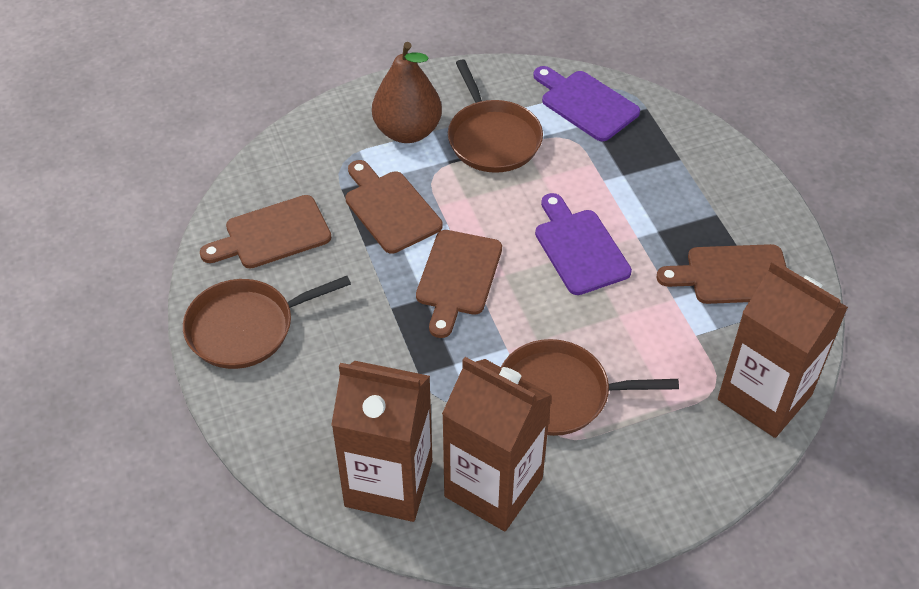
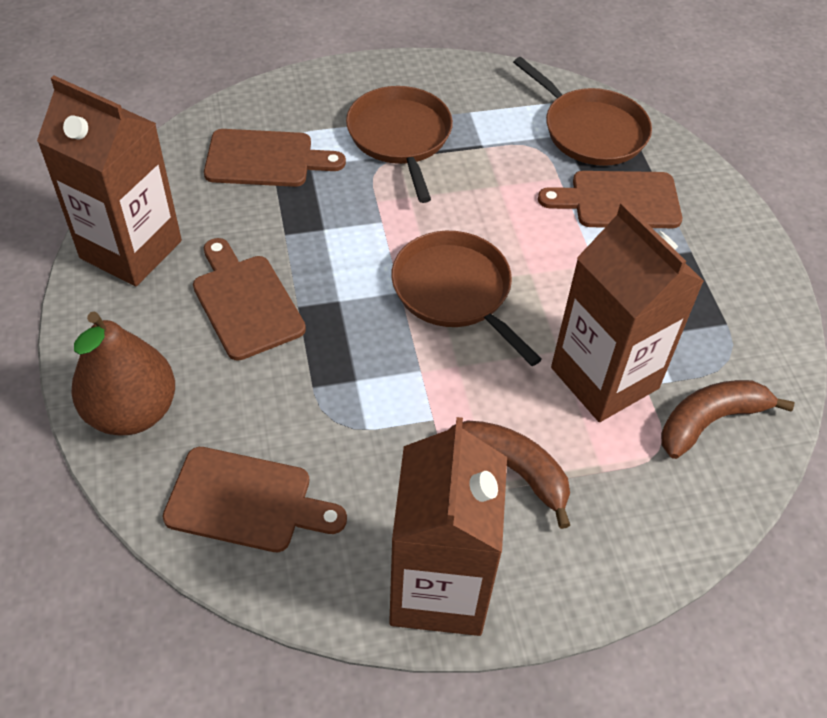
brown banana: none = 0 -> [450,420,570,529] [661,380,794,459] = 2
purple cutting board: [533,66,640,141] [535,193,632,295] = 2 -> none = 0

